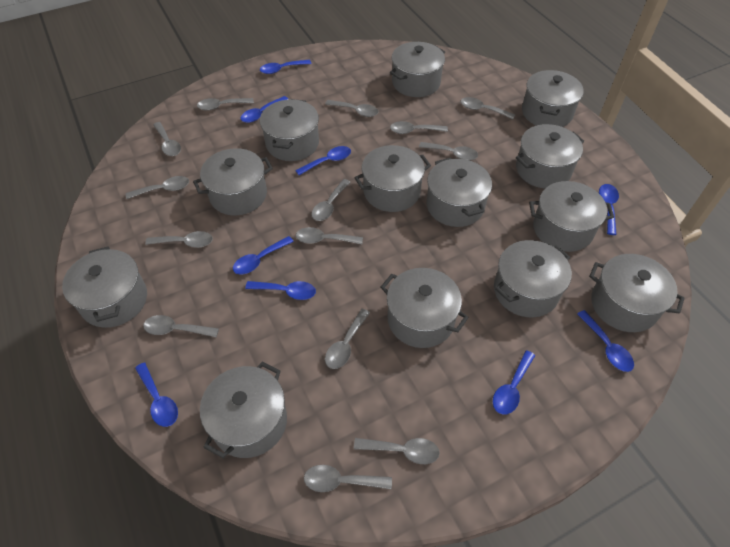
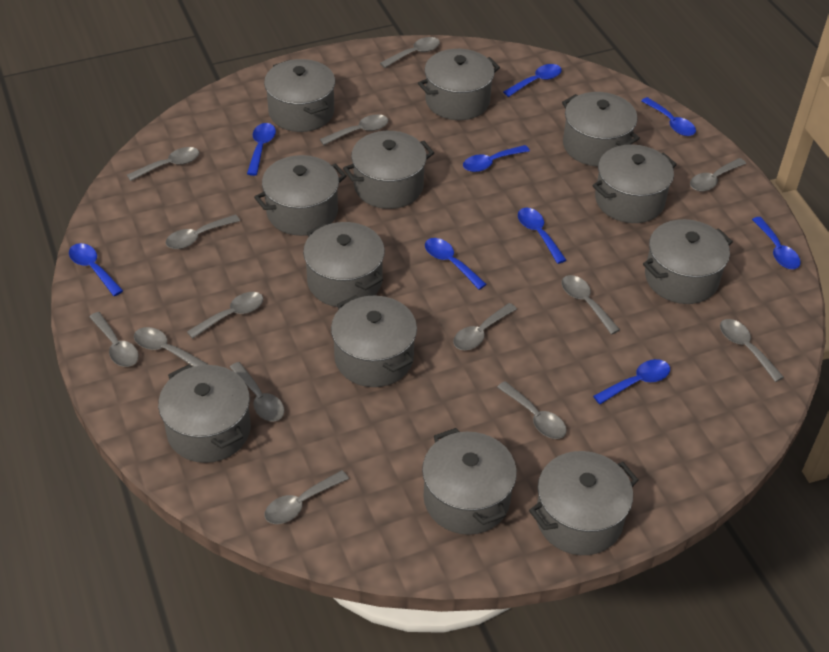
grey pot: [62,246,147,328] [193,148,273,216] [200,362,287,458] [260,99,319,161] [354,145,431,212] [381,268,469,348] [390,42,445,97] [426,158,492,227] [494,240,572,317] [516,124,584,188] [522,70,584,127] [529,181,614,252] [589,254,685,332] = 13 -> [158,364,251,463] [254,155,347,236] [264,59,335,132] [303,222,385,307] [331,295,417,387] [343,131,434,209] [418,49,500,120] [422,428,517,535] [529,451,639,555] [562,92,640,167] [592,144,677,223] [643,219,733,304] = 12

